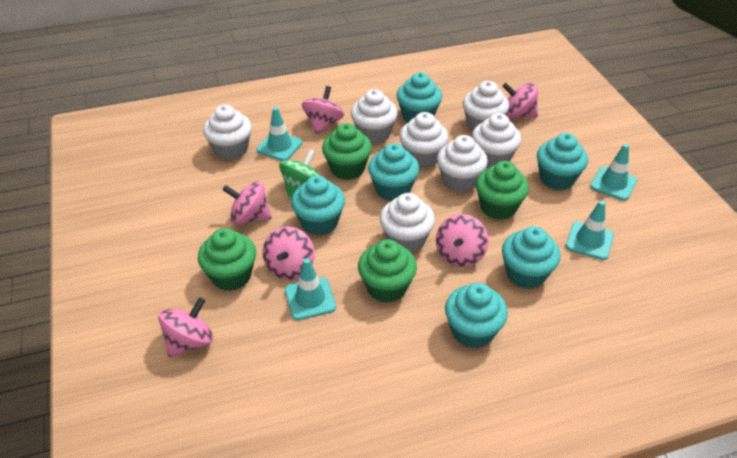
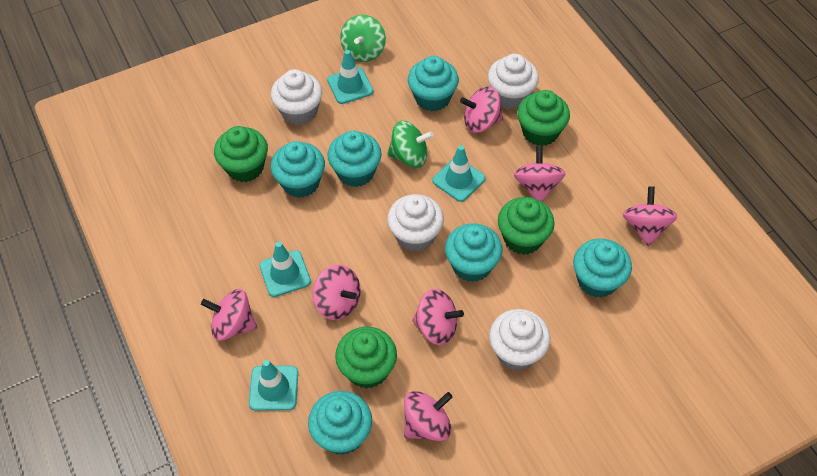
green spinning top: [279,149,320,200] = 1 -> [340,15,386,62] [387,121,434,168] = 2
pink spinning top: [158,297,213,357] [222,181,271,225] [263,226,315,280] [302,86,344,134] [436,214,489,267] [502,83,538,118] = 6 -> [201,289,257,341] [312,265,361,320] [404,391,452,441] [413,289,464,345] [460,86,503,133] [514,146,566,202] [623,186,678,246] = 7
white cupcake: [203,105,252,160] [351,89,398,144] [380,193,435,253] [400,112,448,168] [437,135,488,193] [463,81,509,132] [472,113,521,168] = 7 -> [271,69,323,125] [387,194,444,252] [488,54,539,109] [489,309,550,371] = 4

